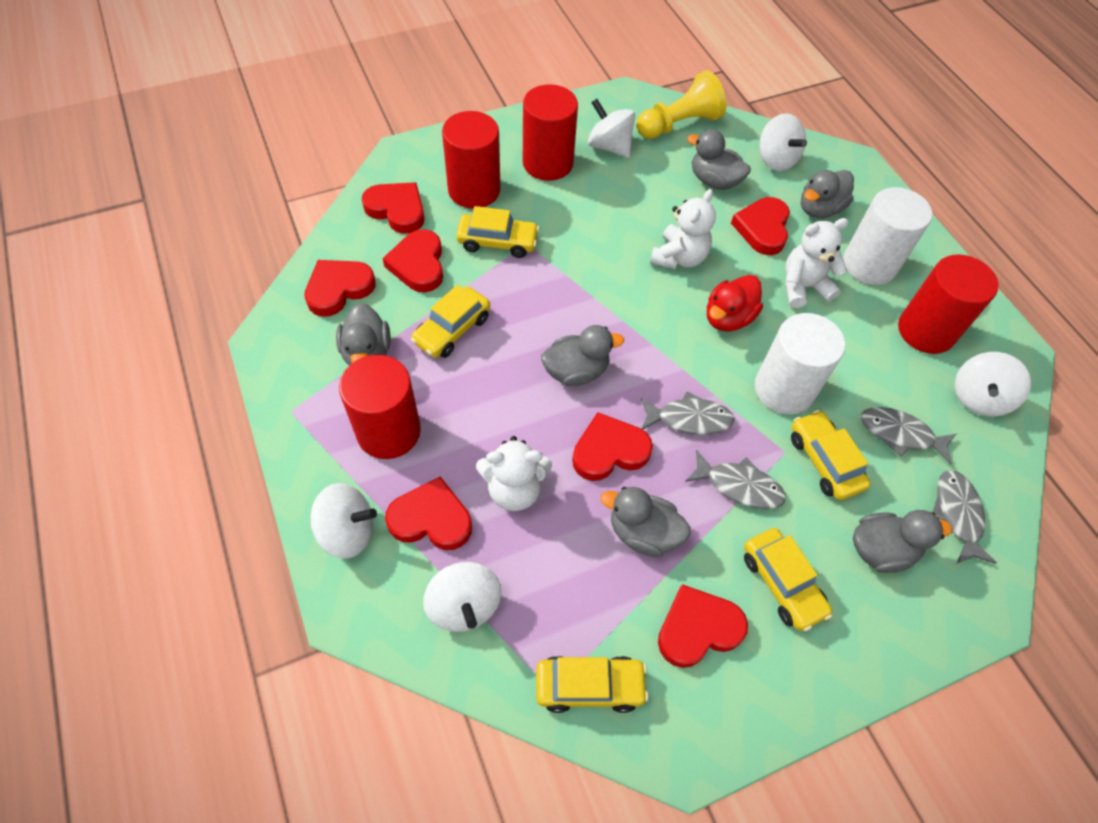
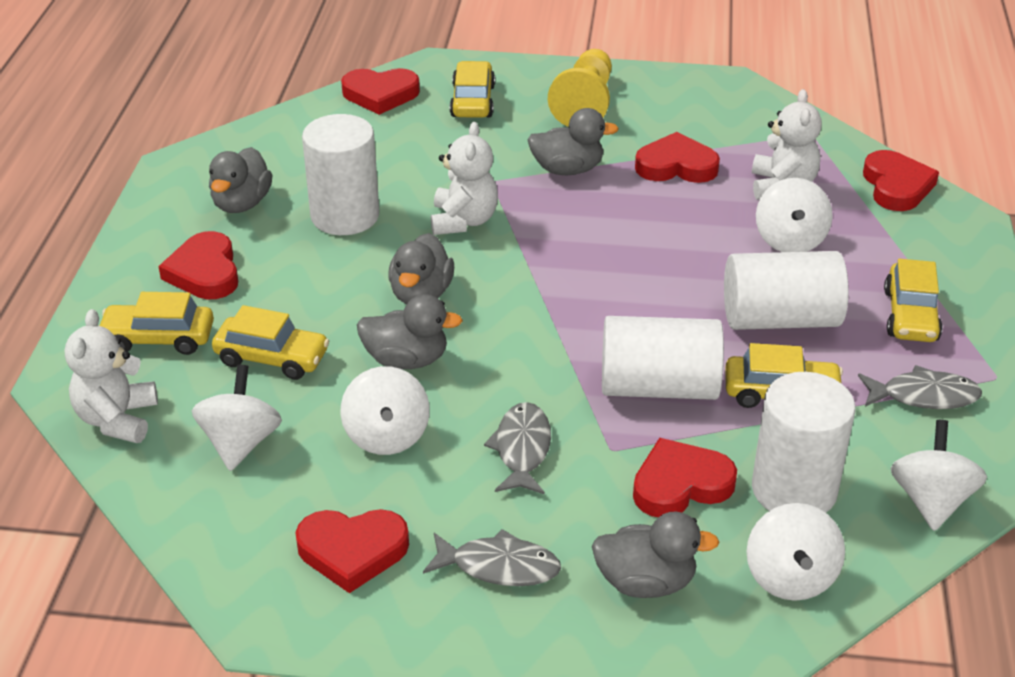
grey duck: [336,303,391,365] [541,325,624,386] [601,487,691,557] [687,129,751,190] [801,170,854,218] [853,510,952,573] = 6 -> [209,147,272,213] [357,294,463,369] [388,233,454,305] [528,108,619,175] [592,511,719,598] = 5
grey fish: [641,391,735,435] [685,450,786,509] [861,407,956,465] [933,470,997,564] = 4 -> [423,529,561,586] [484,402,551,494] [858,365,982,409] = 3
red cylinder: [339,355,421,459] [442,111,501,209] [523,84,578,181] [898,255,998,354] = 4 -> none = 0
red duck: [707,275,763,332] = 1 -> none = 0
red heart: [304,260,375,317] [362,182,424,234] [383,229,443,292] [385,476,472,550] [572,412,653,481] [658,584,748,668] [731,197,790,255] = 7 -> [158,231,238,299] [295,509,409,593] [341,68,420,115] [633,438,737,517] [635,132,720,183] [863,150,939,211] = 6
white cylinder: [755,313,845,414] [843,187,932,285] = 2 -> [302,114,379,235] [602,316,724,400] [724,251,849,330] [752,372,855,513] = 4

